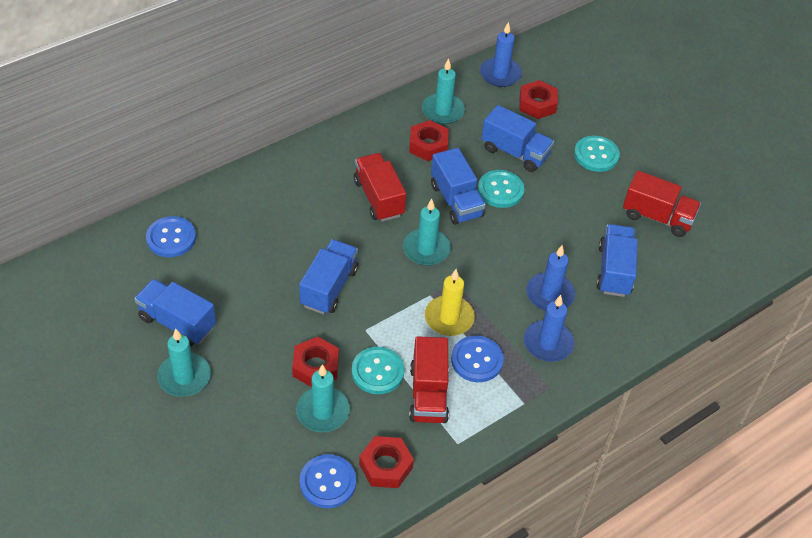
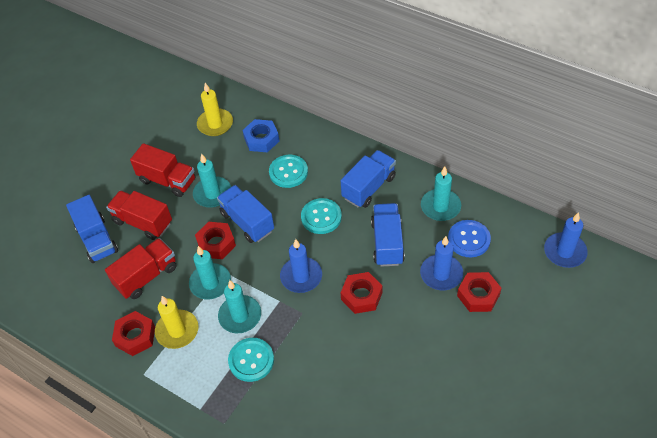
blue button: [146,216,196,257] [300,454,356,508] [451,336,504,382] = 3 -> [448,220,491,257] = 1
blue nut: none = 0 -> [242,119,279,153] = 1
blue truck: [134,279,216,347] [299,239,358,314] [431,148,486,225] [481,105,554,172] [596,224,638,297] = 5 -> [66,195,118,263] [217,185,274,243] [341,150,396,208] [371,203,405,267] = 4
yellow candle: [425,269,475,336] = 1 -> [155,296,198,349] [197,83,233,136] = 2

